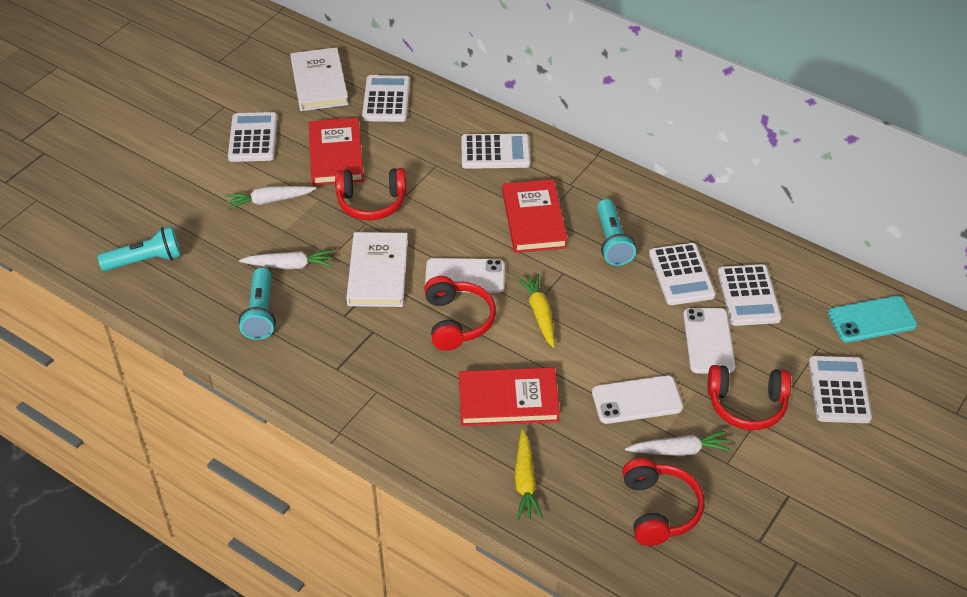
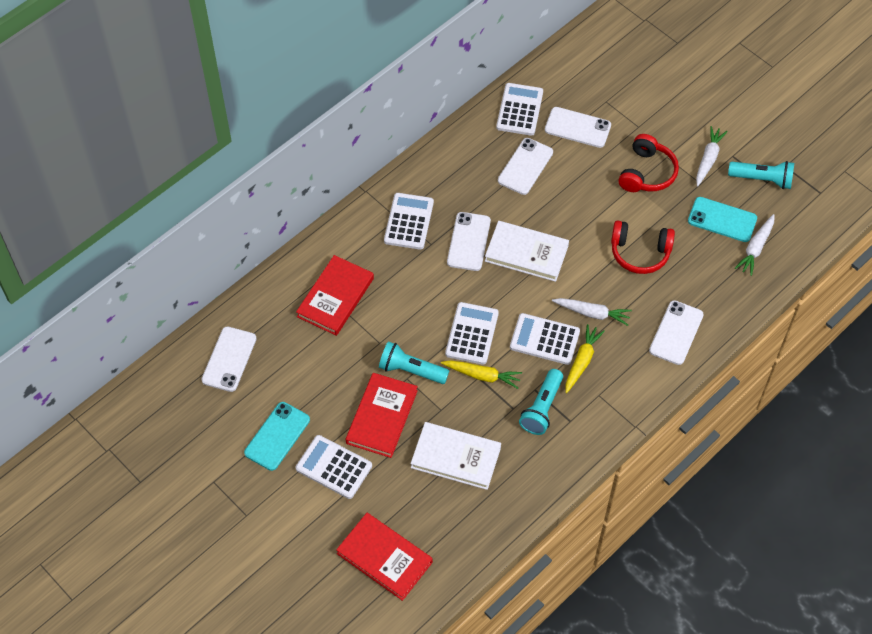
red headphones: [335,168,406,220] [424,276,496,351] [622,458,705,546] [707,365,791,430] = 4 -> [611,220,675,274] [618,134,679,192] = 2
turquoise phone: [828,296,917,342] = 1 -> [244,402,310,471] [688,197,757,242] = 2
white calculator: [228,112,278,162] [362,75,410,122] [461,133,530,169] [649,243,716,305] [718,264,782,326] [809,356,872,423] = 6 -> [296,435,372,499] [384,193,434,250] [445,302,499,365] [496,83,543,136] [510,313,580,365] = 5
white phone: [425,258,505,293] [592,375,683,424] [683,308,736,373] = 3 -> [201,327,257,392] [447,212,491,271] [498,138,553,195] [545,107,611,148] [649,300,704,365] = 5

